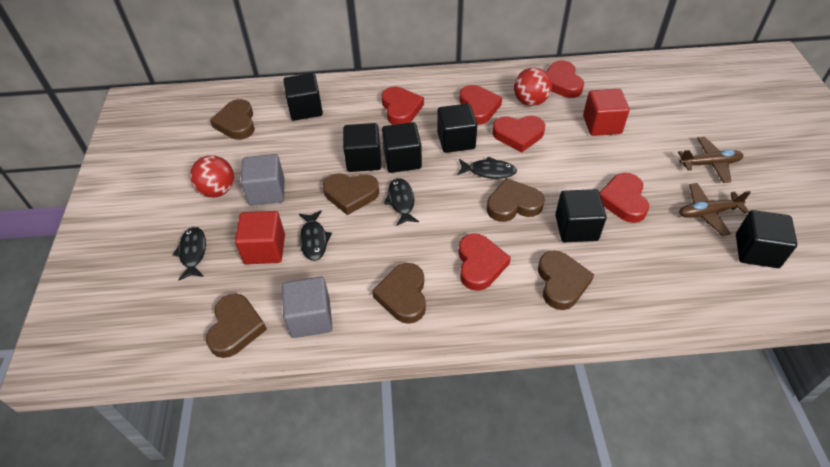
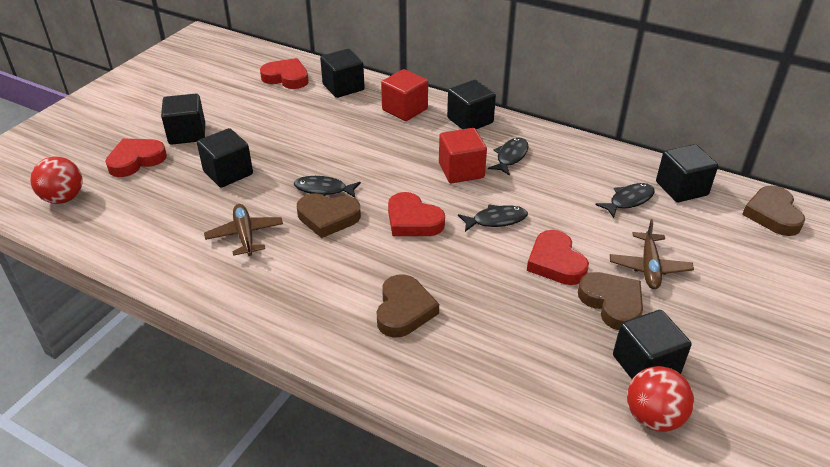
brown heart: [206,294,267,358] [210,99,255,140] [323,173,379,215] [372,263,426,324] [487,178,545,222] [538,250,594,310] = 6 -> [297,194,361,238] [376,274,439,338] [578,272,643,330] [742,185,805,236] = 4
grey cube: [241,154,284,206] [282,277,332,338] = 2 -> none = 0
red heart: [382,87,424,125] [458,233,511,291] [459,85,502,125] [492,116,545,152] [546,60,584,98] [599,173,649,223] = 6 -> [105,139,167,177] [260,58,309,89] [388,192,445,236] [527,230,589,285] = 4

